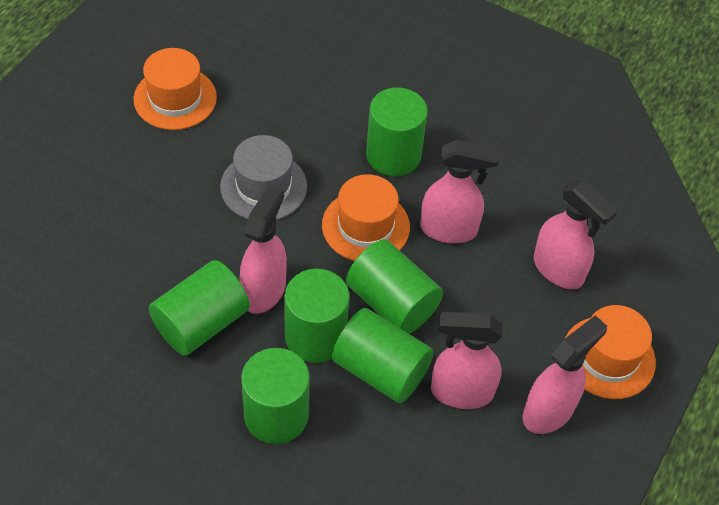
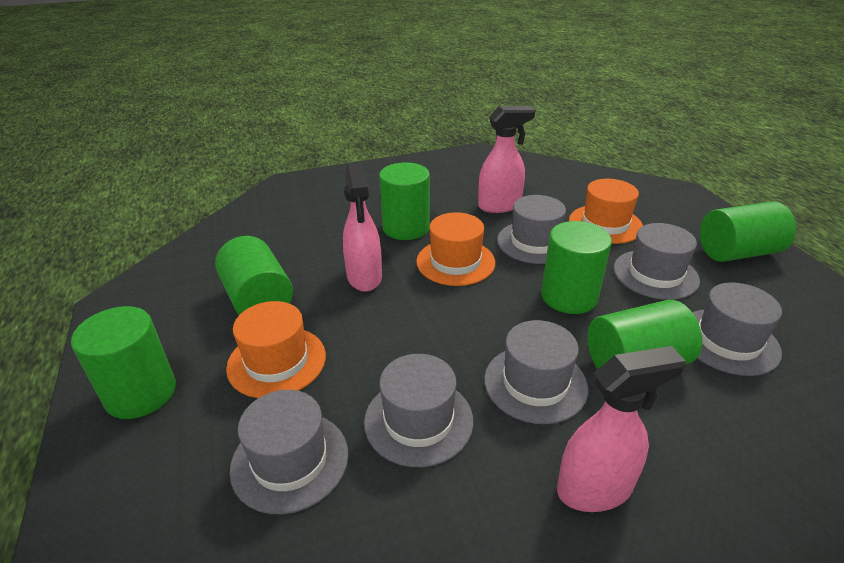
grey hat: [220,135,307,220] = 1 -> [230,390,348,514] [364,354,474,467] [484,320,588,424] [497,195,566,264] [614,223,700,300] [692,282,782,376] = 6
pink spray bottle: [240,184,287,314] [420,140,500,243] [431,311,502,409] [523,315,607,434] [534,180,617,289] = 5 -> [343,163,382,292] [478,106,535,213] [557,346,686,512] = 3

